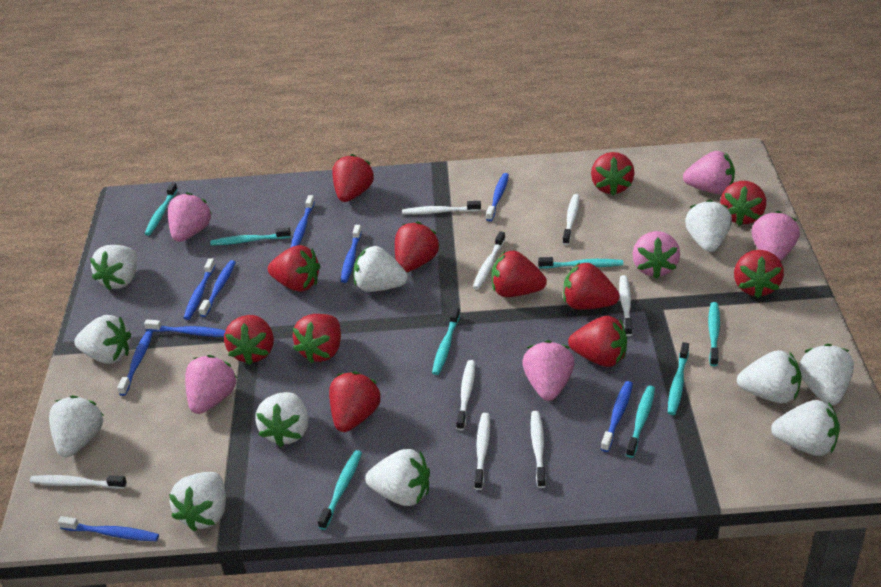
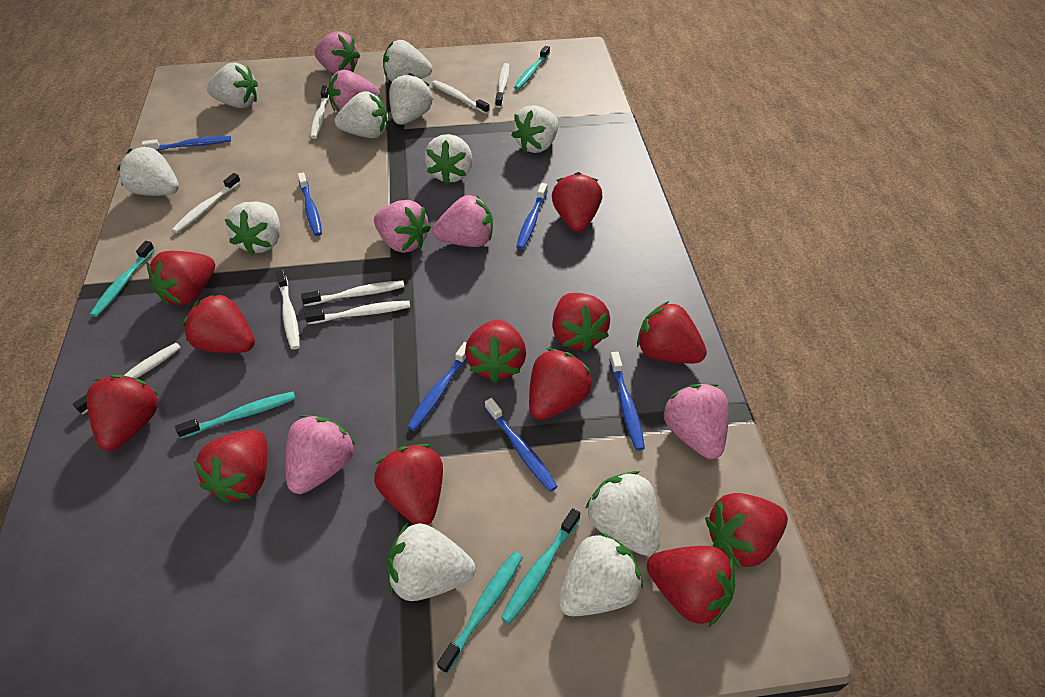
blue toothbrush: [58,516,159,541] [117,331,153,396] [144,319,226,337] [184,258,216,320] [199,260,236,317] [291,195,315,247] [341,225,362,283] [486,173,509,221] [601,381,633,452] = 9 -> [142,136,231,151] [298,172,322,236] [407,342,467,431] [485,398,558,492] [516,183,548,249] [609,352,645,451] = 6
turquoise toothbrush: [145,183,178,236] [210,227,291,245] [318,450,362,530] [432,307,460,375] [538,257,623,269] [626,386,655,458] [668,342,689,415] [708,302,720,366] = 8 -> [90,241,155,317] [175,392,296,439] [437,551,523,673] [501,508,580,624] [514,46,550,90] = 5

